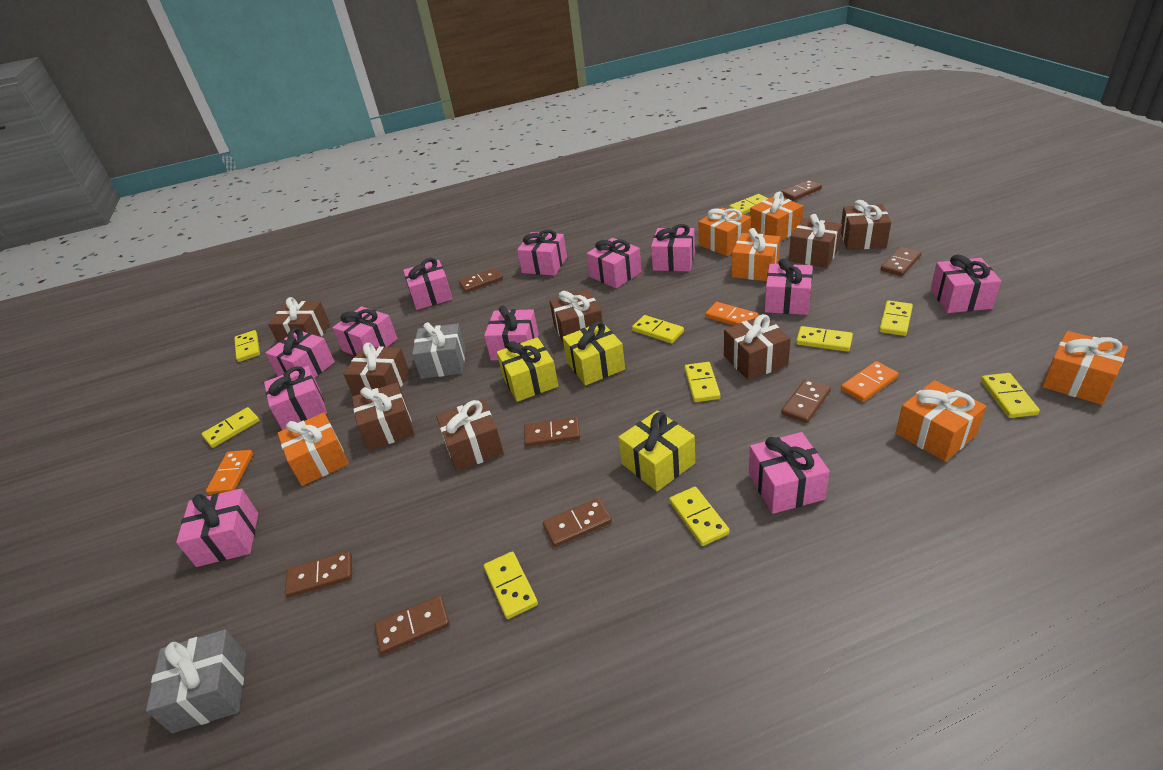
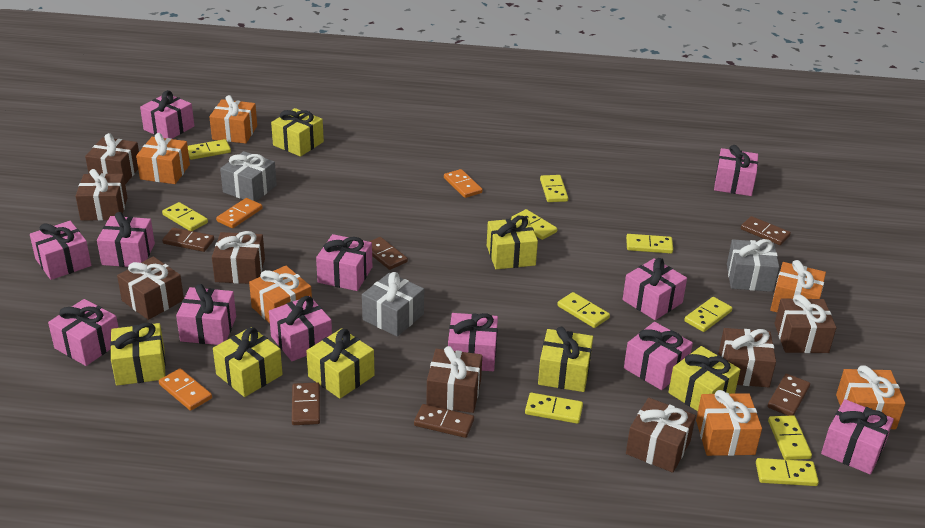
brown domino: [285,551,352,598] [374,596,450,655] [459,268,503,293] [524,417,580,447] [543,498,612,547] [781,180,822,201] [781,379,831,423] [881,247,921,276] = 8 -> [162,227,214,252] [292,382,320,425] [369,237,408,270] [414,404,474,438] [741,216,791,245] [768,374,810,416] = 6
grey gift: [146,629,246,733] [412,322,466,379] = 2 -> [220,151,277,202] [362,272,424,337] [727,239,779,292] = 3
yellow gift: [497,337,558,402] [563,321,625,385] [618,411,695,491] = 3 -> [110,323,166,386] [213,327,283,397] [271,108,324,157] [306,328,375,399] [487,216,538,269] [538,327,593,392] [668,346,740,411] = 7

